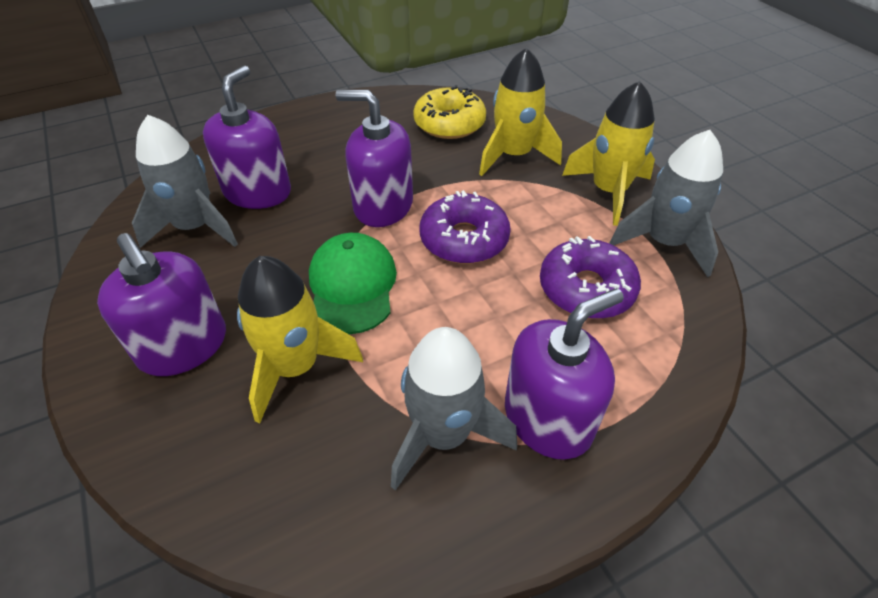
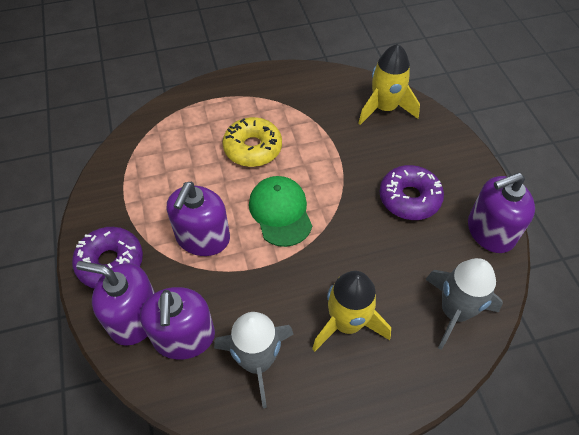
grey rocket: [132,115,238,248] [391,327,517,491] [609,130,723,277] = 3 -> [214,312,294,408] [425,258,503,350] = 2
yellow rocket: [237,256,363,423] [479,47,562,176] [562,81,655,226] = 3 -> [312,271,391,352] [358,44,420,125] = 2

